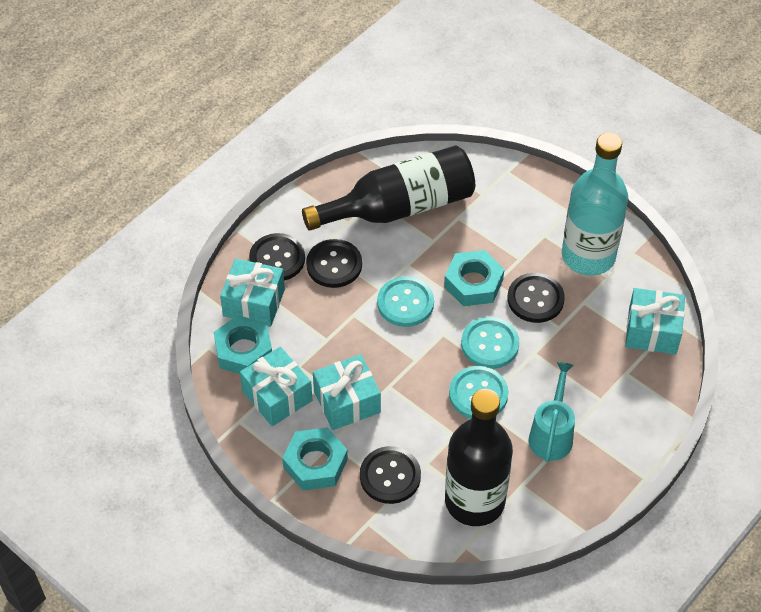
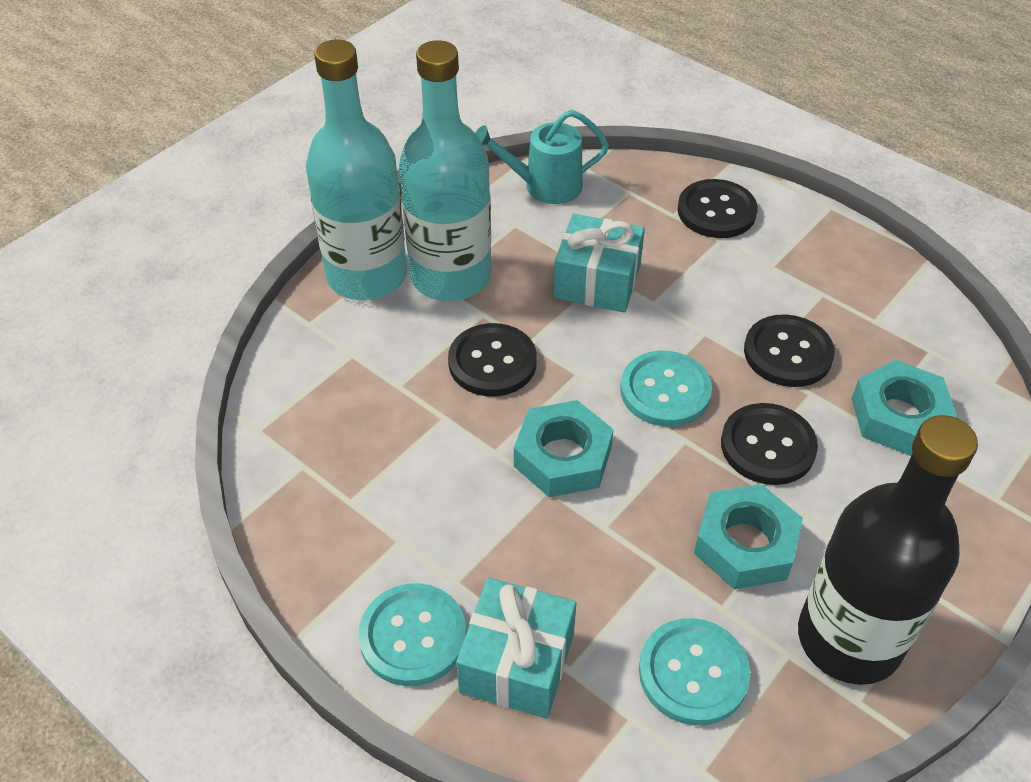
black bottle: [302,145,475,231] [445,389,513,526] = 2 -> [798,415,978,685] = 1
turquoise bottle: [562,132,628,276] = 1 -> [306,39,407,300] [399,40,491,301] = 2
turquoise gift: [220,258,285,327] [240,346,312,426] [313,354,381,430] [625,288,685,355] = 4 -> [456,578,576,719] [553,214,645,313] = 2

